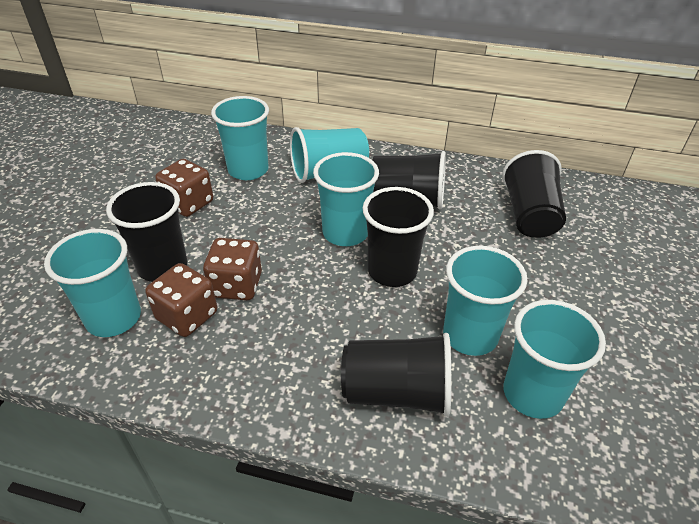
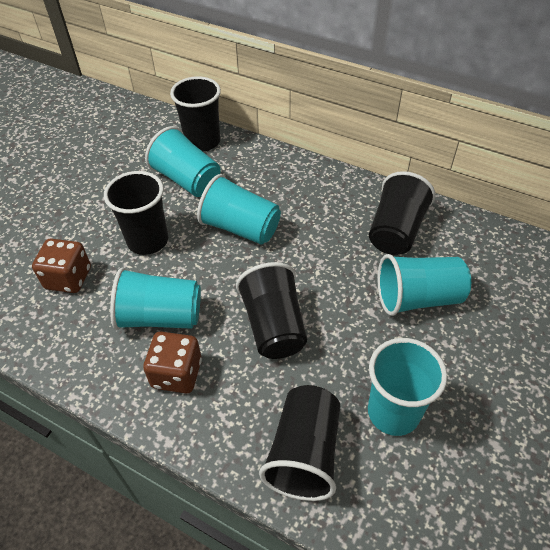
brown dice: [145,263,217,337] [155,159,213,217] [203,238,262,300] = 3 -> [32,239,91,293] [143,332,202,393] = 2
turquoise cup: [44,229,141,337] [211,96,269,180] [290,127,369,183] [313,152,379,246] [443,246,528,356] [503,300,606,419] = 6 -> [110,268,201,330] [145,126,221,197] [197,174,281,245] [368,338,447,436] [378,254,471,316] = 5

